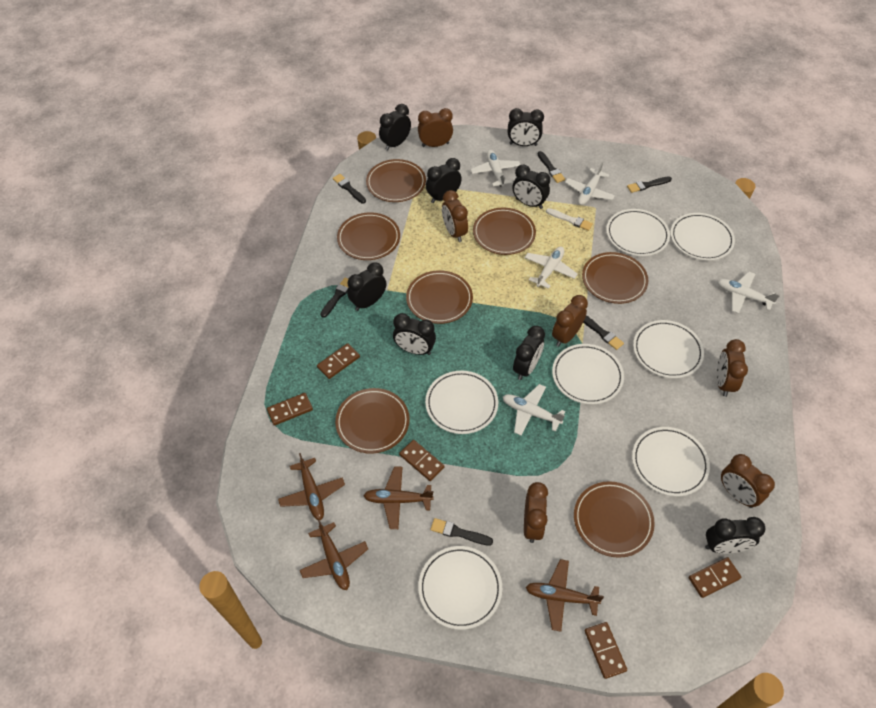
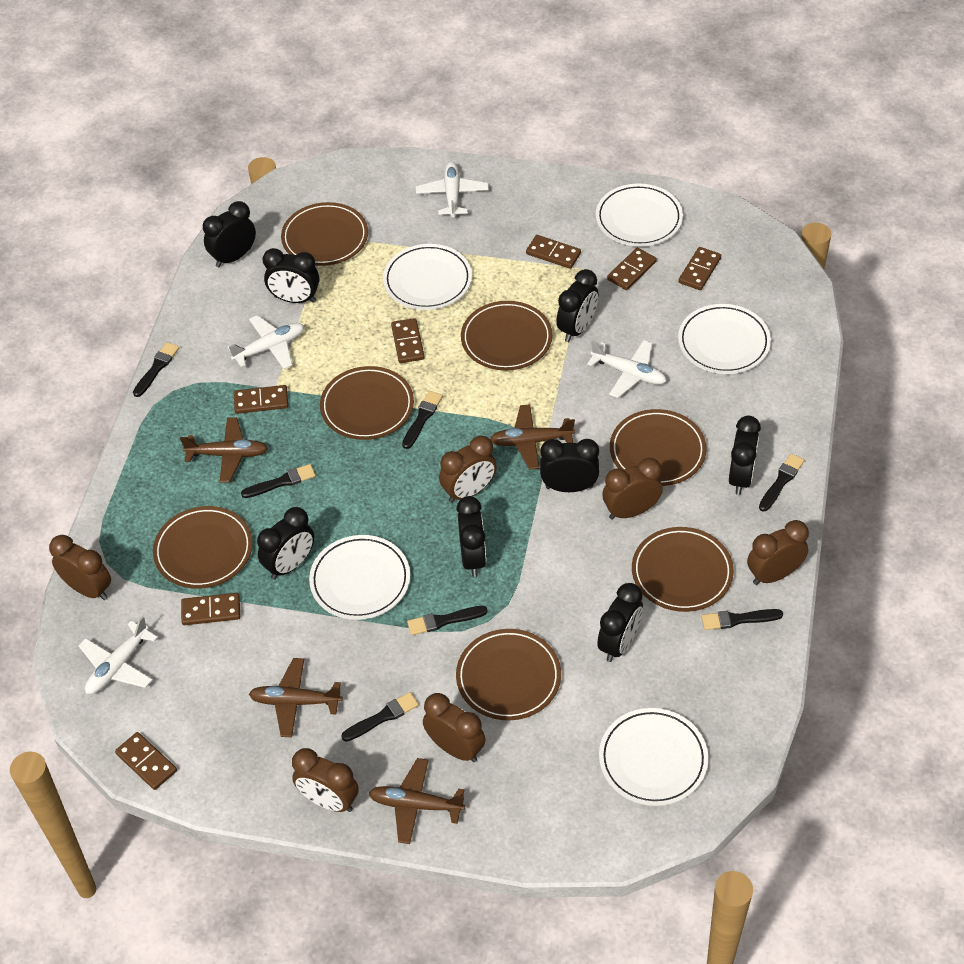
black brush: [320,277,349,318] [333,174,366,204] [431,518,493,546] [538,151,565,183] [583,315,624,350] [627,177,672,193] = 6 -> [133,342,179,397] [241,464,316,498] [341,692,419,742] [402,391,443,449] [407,606,488,635] [701,609,783,630] [759,454,804,512] = 7
brown domino: [267,393,313,426] [317,343,360,379] [399,440,444,481] [585,622,627,679] [689,557,741,598] = 5 -> [115,732,177,790] [181,593,240,625] [234,385,288,414] [391,318,425,363] [526,235,581,269] [607,248,657,290] [678,247,721,290] = 7
white brush: [546,208,593,231] = 1 -> none = 0
white plane: [470,150,520,187] [503,384,565,435] [525,246,577,289] [565,162,615,205] [717,271,780,314] = 5 -> [79,616,158,694] [227,315,304,369] [416,162,489,218] [587,340,666,398] = 4
white plate: [418,546,502,630] [425,371,498,434] [552,344,624,404] [606,209,670,256] [632,427,710,496] [633,320,704,378] [670,213,735,261] = 7 -> [309,535,410,620] [383,244,472,310] [596,184,683,246] [599,708,708,806] [678,304,771,374] = 5

